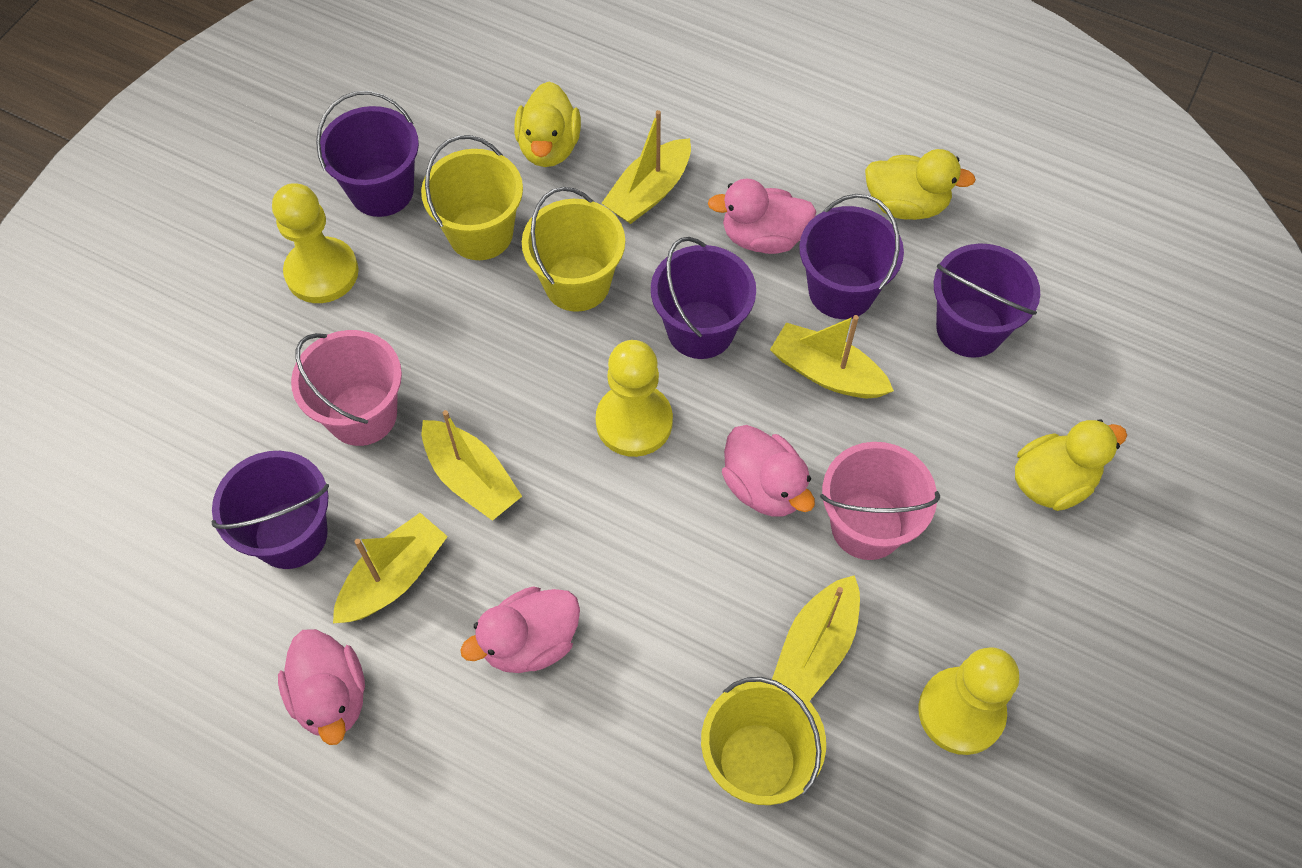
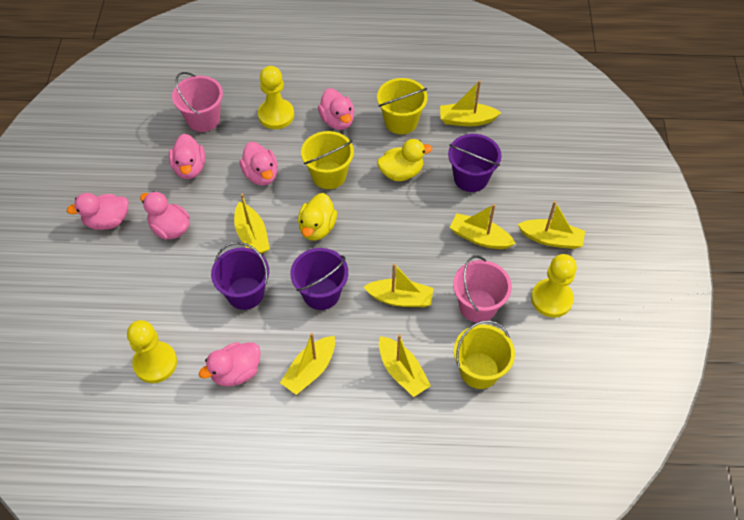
pink duck: [278,629,365,745] [460,586,580,673] [708,178,817,254] [722,425,815,517] = 4 -> [67,193,128,230] [140,191,190,240] [169,134,205,179] [199,342,261,386] [240,142,278,186] [318,88,355,130] = 6
purple bucket: [212,451,329,569] [316,91,419,217] [651,237,756,359] [799,194,904,319] [934,243,1040,358] = 5 -> [211,242,269,310] [291,248,348,310] [448,134,501,192] = 3
yellow boat: [333,513,448,623] [422,410,522,521] [602,110,691,224] [770,315,894,398] [772,575,860,701] = 5 -> [234,193,270,254] [280,333,335,395] [364,263,434,307] [379,334,431,397] [440,80,501,126] [449,204,516,249] [518,201,585,249] = 7
yellow duck: [514,81,581,167] [865,149,976,220] [1015,419,1127,511] = 3 -> [298,193,337,241] [377,139,432,181] = 2

